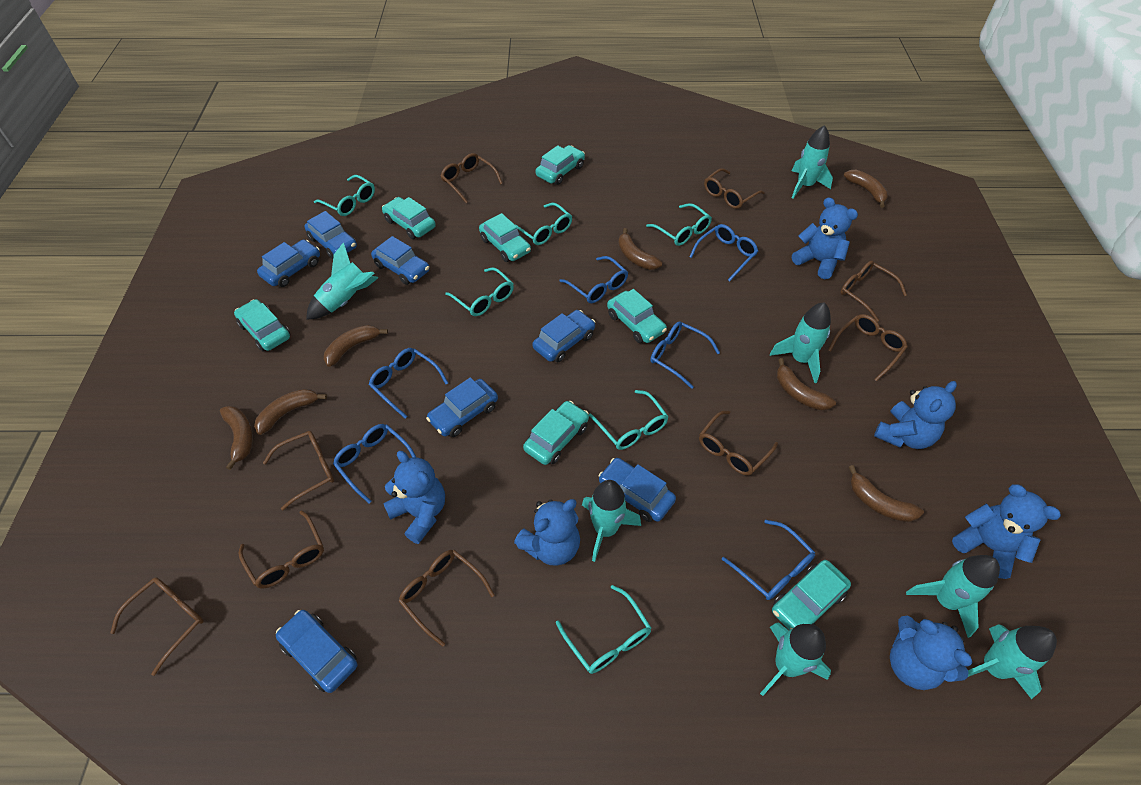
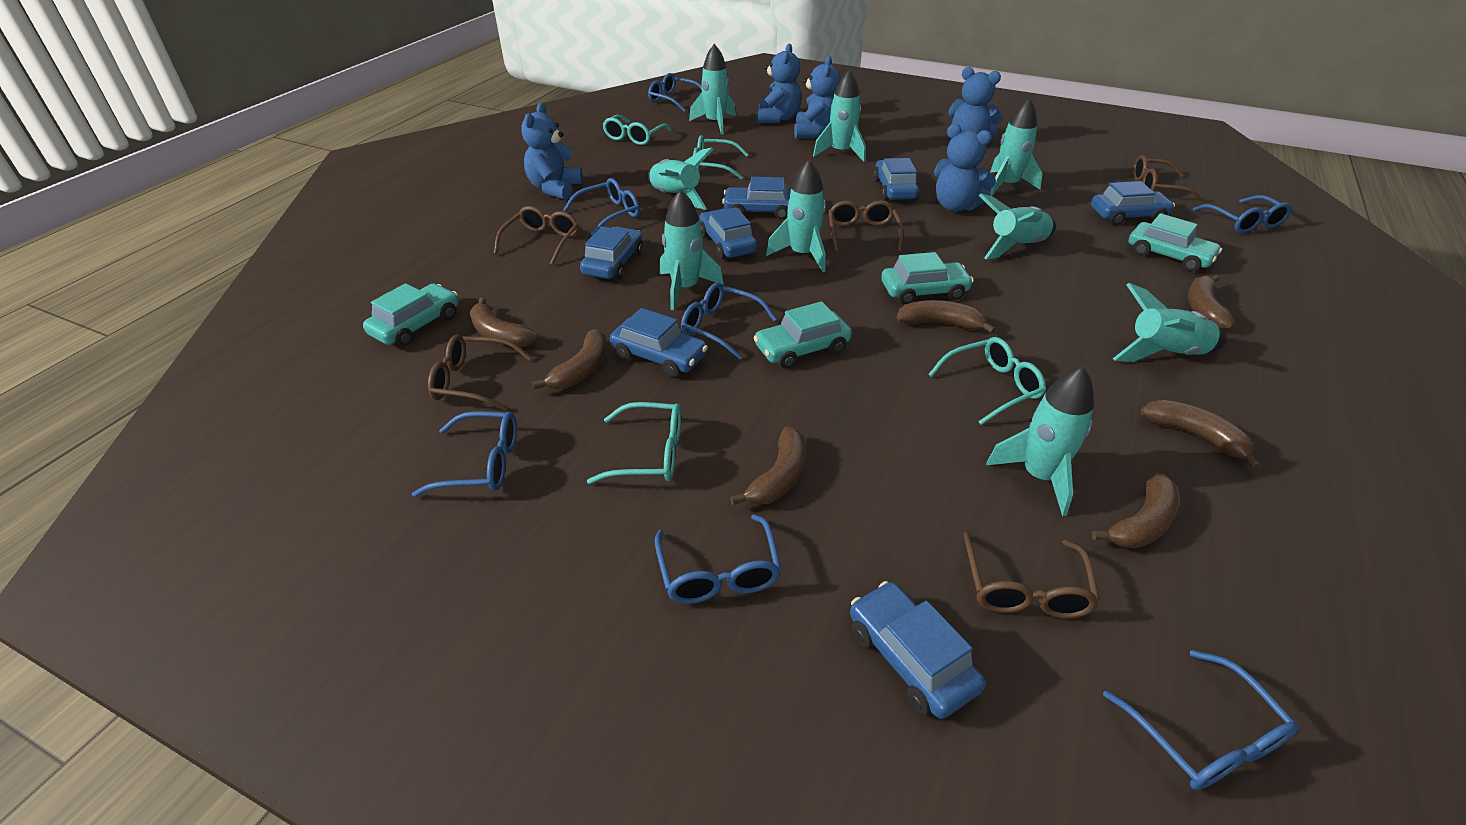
blue glasses: [333,424,416,504] [369,348,448,418] [560,256,628,303] [650,321,720,389] [689,224,758,281] [722,520,815,600] = 6 -> [412,411,517,497] [563,178,640,236] [648,73,702,112] [655,514,781,604] [681,282,777,360] [1103,650,1299,790] [1193,195,1291,233] = 7
blue teddy bear: [383,451,445,544] [514,499,580,566] [792,197,858,279] [874,381,957,449] [890,616,973,690] [952,484,1061,579] = 6 -> [521,103,583,200] [757,44,802,124] [794,56,841,139] [934,124,996,212] [948,67,1003,137] = 5
brown glasses: [110,577,204,676] [239,511,324,588] [263,431,334,510] [399,550,495,647] [441,153,503,203] [699,411,778,476] [704,168,765,209] [828,314,908,381] [840,261,907,322] = 9 -> [428,334,532,411] [494,206,579,265] [829,200,903,252] [963,532,1100,618] [1133,155,1203,202] = 5
turquoise car: [234,299,291,351] [382,197,436,239] [479,213,531,262] [523,401,589,465] [536,145,585,185] [607,289,667,343] [772,560,851,630] = 7 -> [363,283,458,347] [753,301,852,368] [881,252,974,304] [1128,213,1222,272] = 4
turquoise glasses: [314,175,375,216] [445,267,514,316] [516,203,572,245] [556,585,651,674] [589,390,668,450] [646,203,712,246] = 6 -> [587,402,681,484] [603,115,672,145] [693,135,749,179] [928,337,1046,425] = 4
turquoise rocket: [306,242,378,320] [582,480,641,562] [760,622,831,696] [770,302,831,383] [792,125,833,199] [906,555,1000,638] [968,624,1057,699] = 7 -> [647,148,714,210] [660,189,724,310] [689,44,736,134] [766,159,826,272] [813,69,866,162] [978,193,1056,259] [986,366,1094,516] [990,98,1043,196] [1113,283,1227,362] = 9

